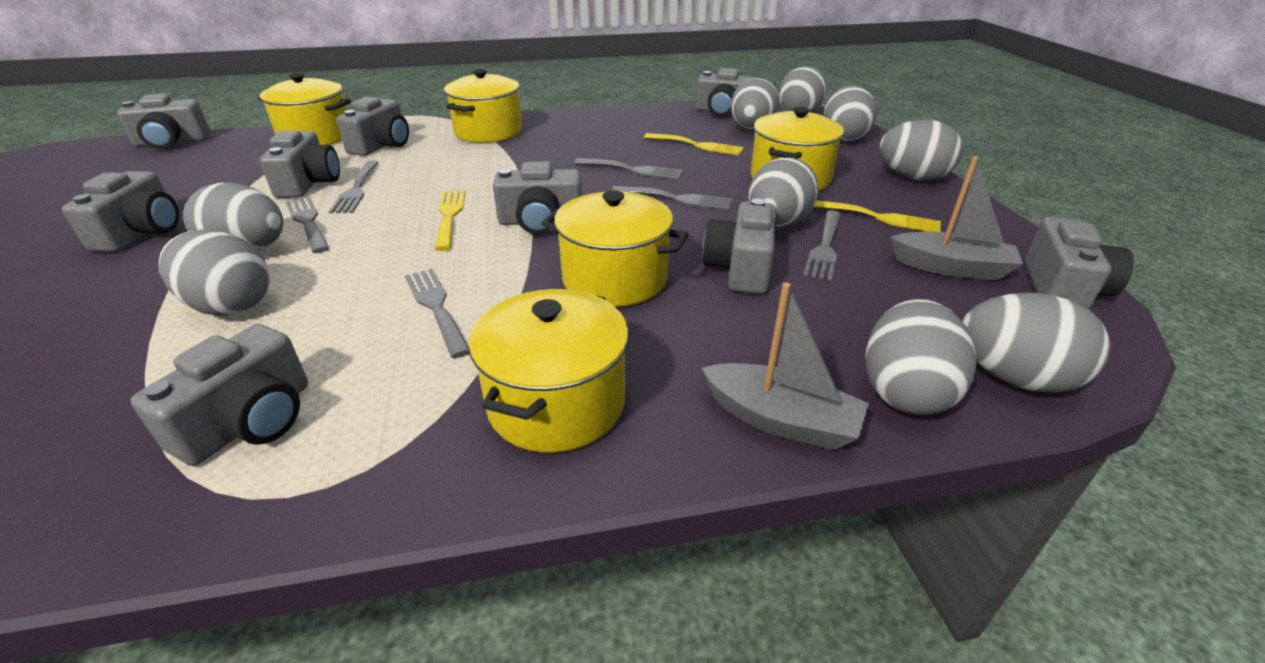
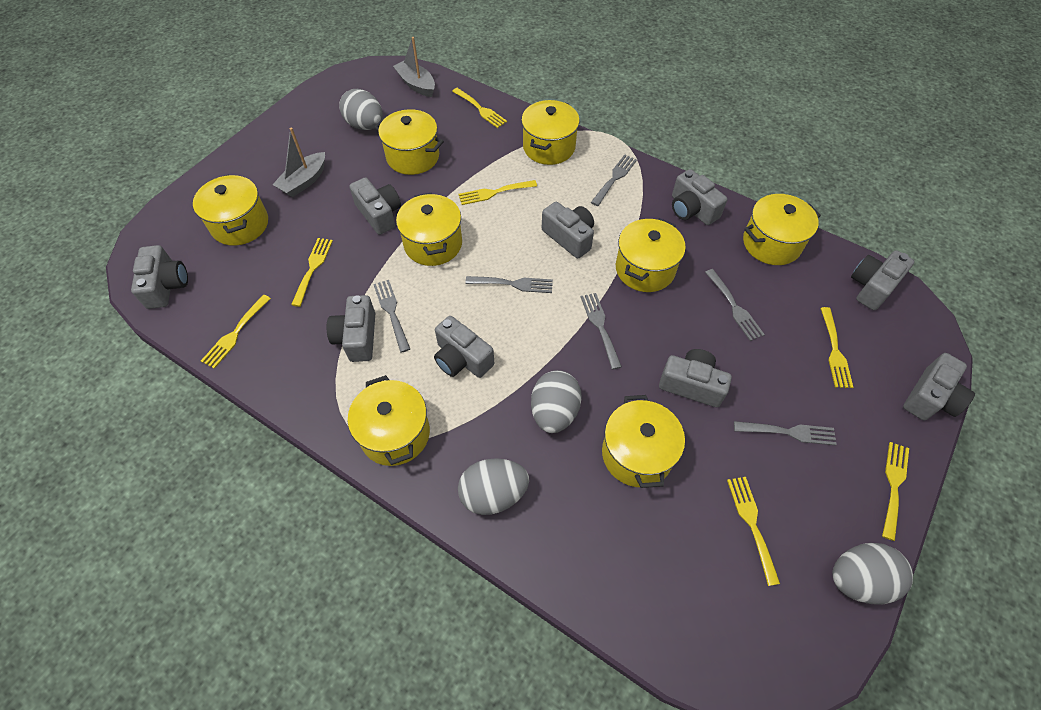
grey egg: [159,230,270,316] [183,183,283,251] [730,78,780,130] [748,157,818,227] [778,66,827,113] [824,85,877,141] [865,299,977,415] [879,120,963,180] [962,292,1110,393] = 9 -> [339,89,383,130] [458,458,529,515] [531,370,582,433] [832,543,913,605] = 4
yellow fork: [435,190,465,251] [644,133,744,155] [813,200,941,232] = 3 -> [201,294,271,369] [291,238,333,307] [452,88,507,128] [458,180,537,205] [727,477,780,586] [820,307,853,388] [882,442,909,541] = 7
yellow pot: [258,73,351,145] [444,69,522,143] [468,289,629,453] [542,191,689,307] [751,107,844,191] = 5 -> [193,174,268,246] [348,375,430,466] [375,109,444,175] [396,193,462,266] [521,100,580,165] [602,395,685,488] [616,218,686,292] [743,194,821,265] = 8

